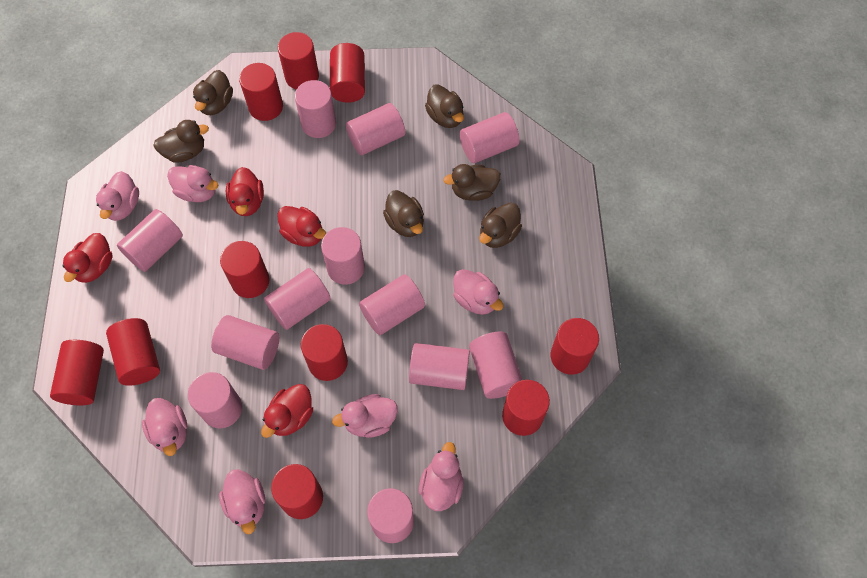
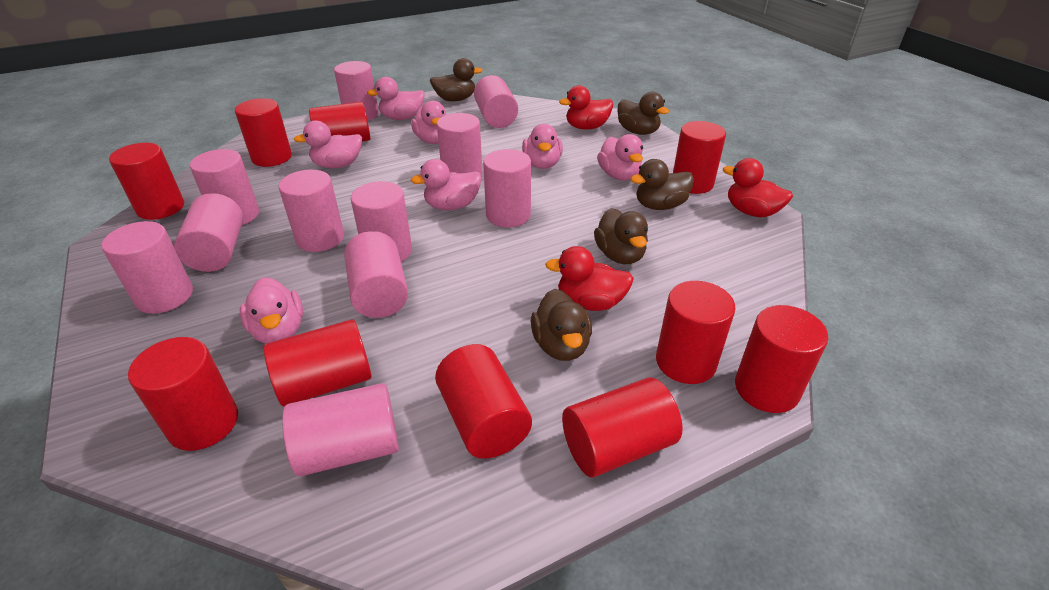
brown duck: [153,120,209,162] [193,70,233,115] [383,190,424,237] [425,84,464,128] [443,164,501,201] [479,202,522,248] = 6 -> [430,58,482,101] [531,289,592,361] [594,208,648,264] [618,92,669,135] [630,159,694,210] = 5
pink cylinder: [117,209,183,272] [188,372,242,429] [211,315,279,370] [264,268,331,330] [295,80,336,138] [321,227,365,285] [346,103,405,155] [359,274,425,335] [367,488,414,543] [409,343,470,390] [460,112,519,163] [469,332,523,399] = 12 -> [101,221,193,314] [174,193,243,272] [190,149,259,225] [279,170,344,252] [282,383,399,477] [334,61,379,120] [344,231,408,318] [351,181,412,262] [437,113,482,176] [474,75,518,128] [483,149,531,228] = 11
red duck: [62,233,113,283] [226,167,264,216] [261,384,313,438] [277,206,326,247] = 4 -> [545,246,634,311] [559,85,613,130] [723,158,793,217] = 3

